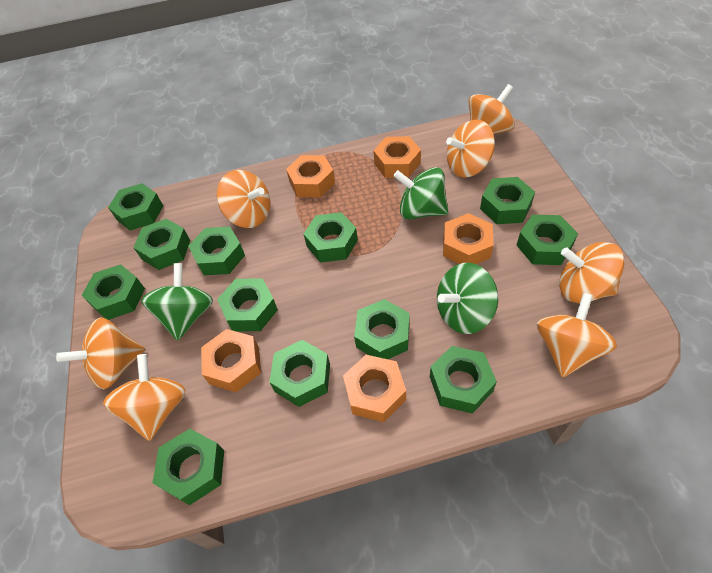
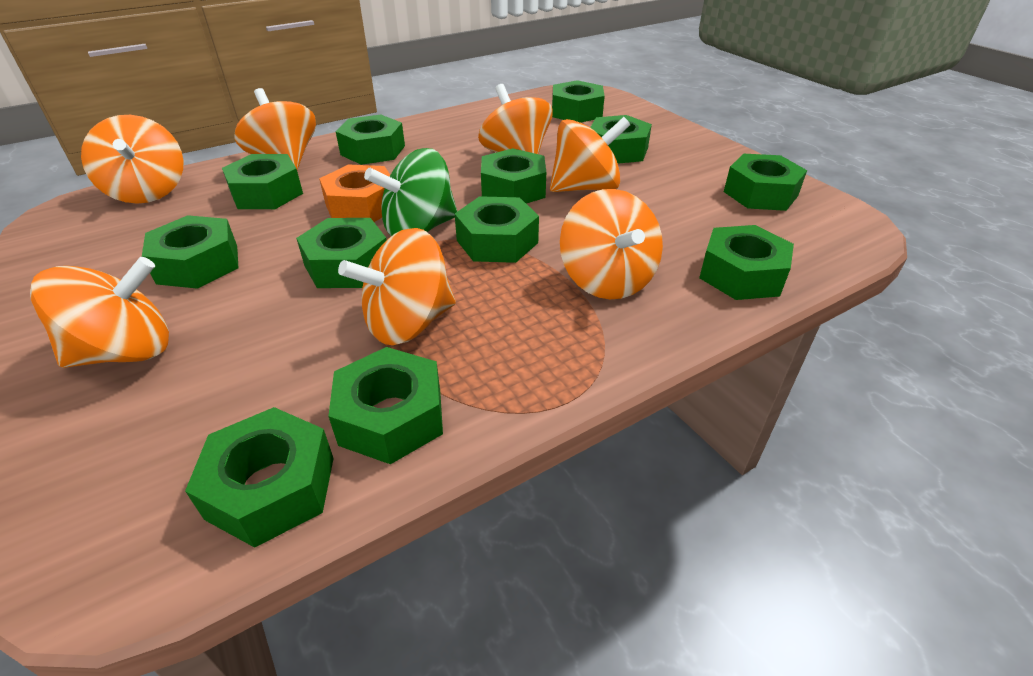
green spinning top: [141,263,213,341] [393,167,448,220] [437,263,498,334] = 3 -> [364,148,457,236] = 1
orange nut: [201,329,261,392] [286,155,335,198] [343,355,406,422] [373,136,421,178] [443,213,494,264] = 5 -> [319,165,390,222] = 1

